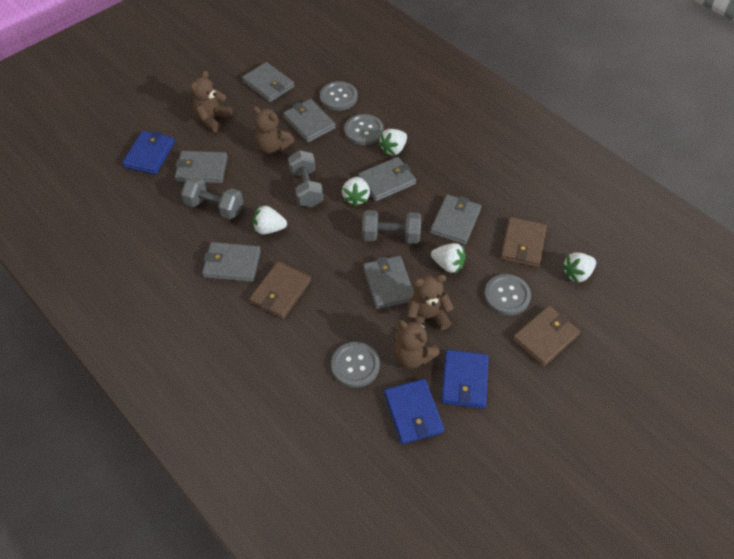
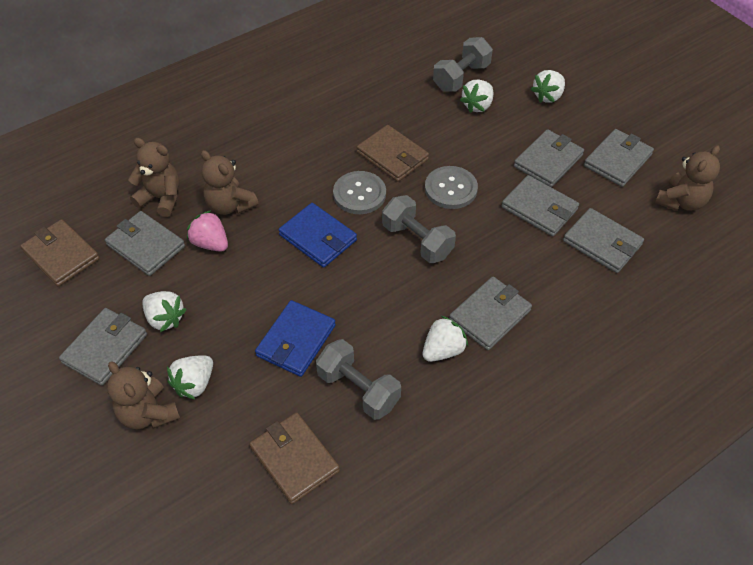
blue wallet: [122,131,175,174] [384,379,444,444] [441,350,489,409] = 3 -> [255,300,336,377] [279,203,357,268] = 2
grey button: [320,81,357,111] [331,342,380,388] [344,114,384,145] [484,274,531,315] = 4 -> [333,171,386,214] [425,166,478,209] = 2
pink strawberry: none = 0 -> [187,210,228,252] = 1

